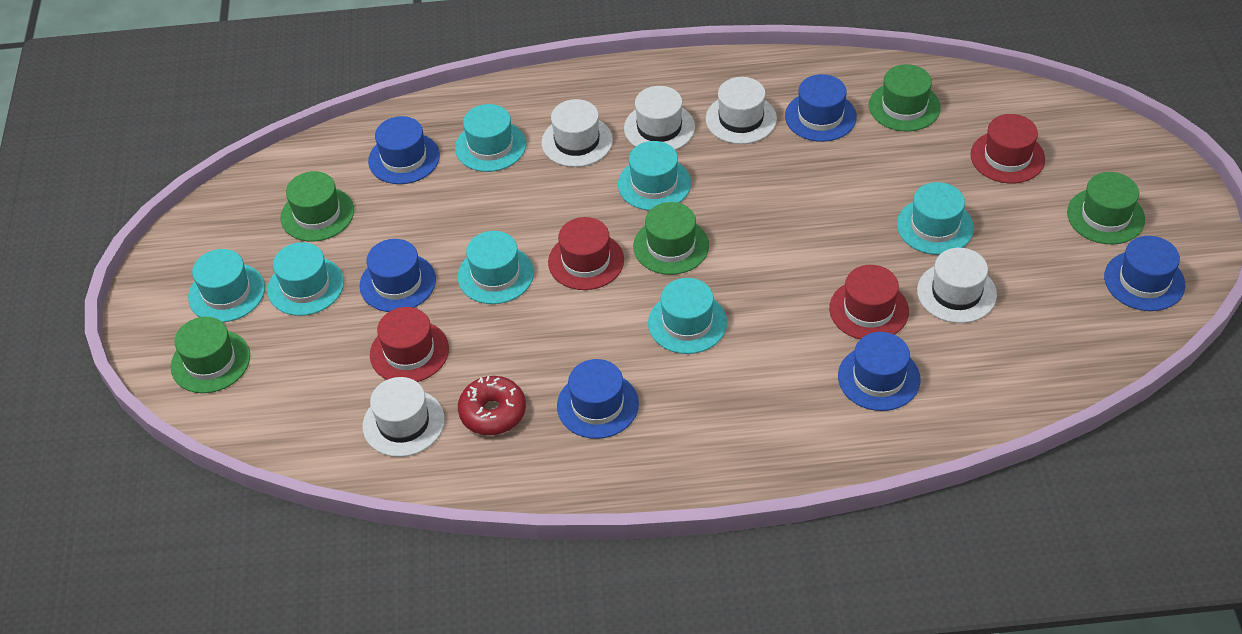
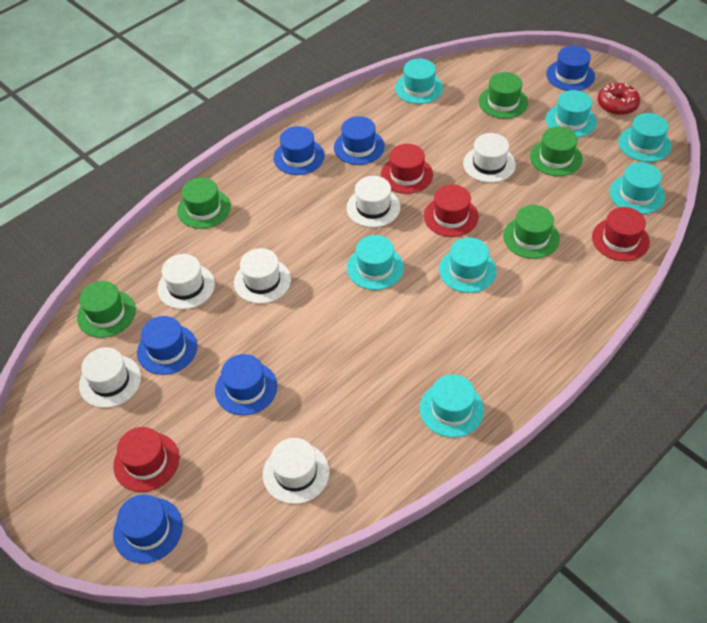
white hat: [363,377,445,457] [541,99,613,167] [624,86,695,150] [706,77,777,144] [917,248,997,323] = 5 -> [79,347,141,408] [157,254,215,309] [234,248,291,304] [263,438,329,504] [346,176,400,228] [463,133,516,183] = 6

